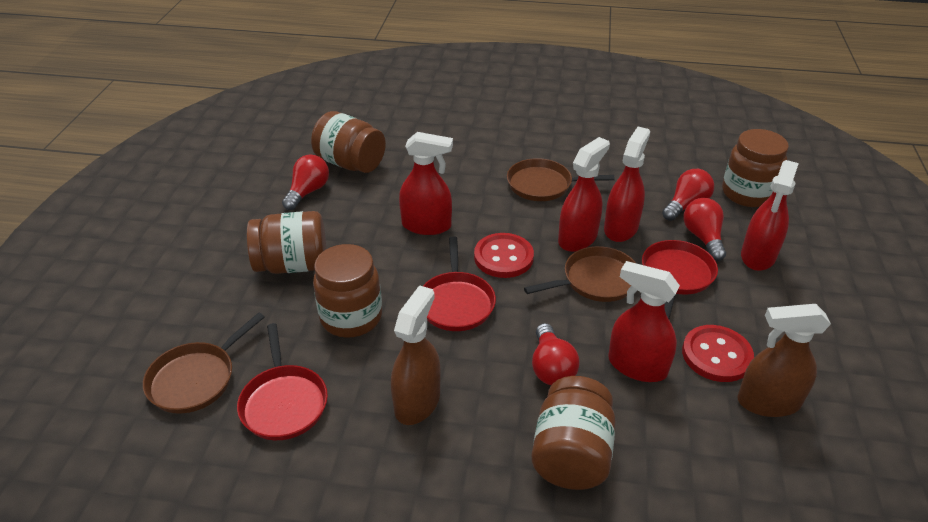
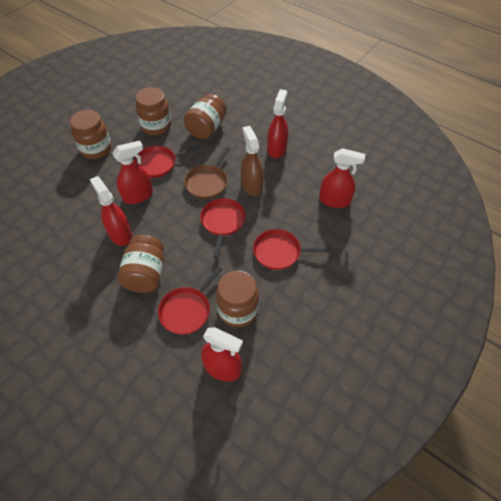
brown pan: [143,312,264,414] [507,158,614,201] [524,246,637,302] = 3 -> [184,147,230,199] = 1
brown spray bottle: [391,285,441,425] [737,304,831,417] = 2 -> [241,126,264,196] = 1
red button: [474,233,534,278] [682,325,754,382] = 2 -> none = 0
red light bulb: [282,155,329,210] [532,323,580,385] [662,169,714,221] [683,198,726,261] = 4 -> none = 0
red pan: [237,323,328,440] [423,236,496,331] [642,240,718,319] = 3 -> [134,146,201,178] [158,266,222,335] [200,198,246,259] [253,229,332,270] = 4

